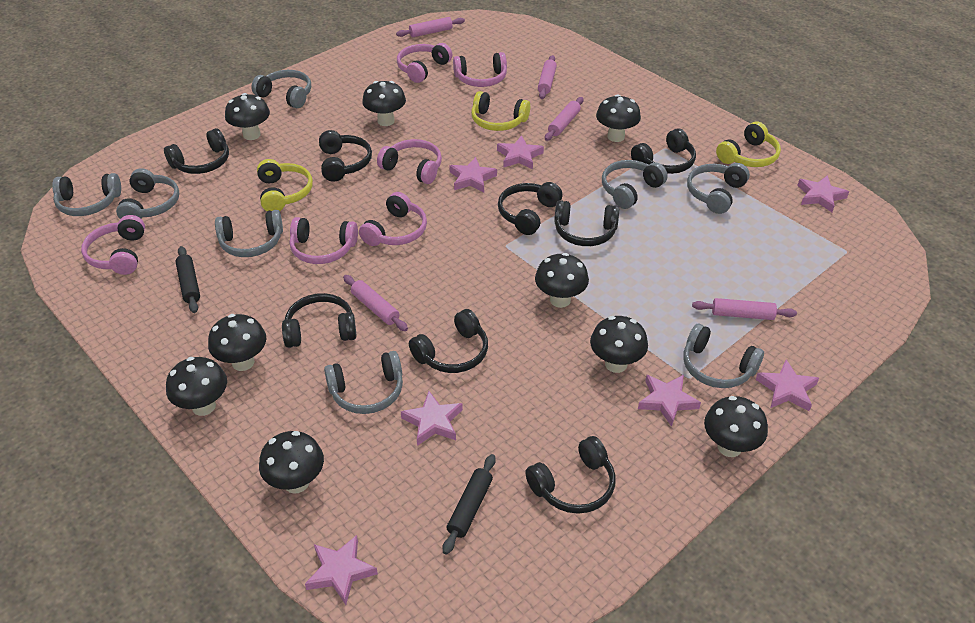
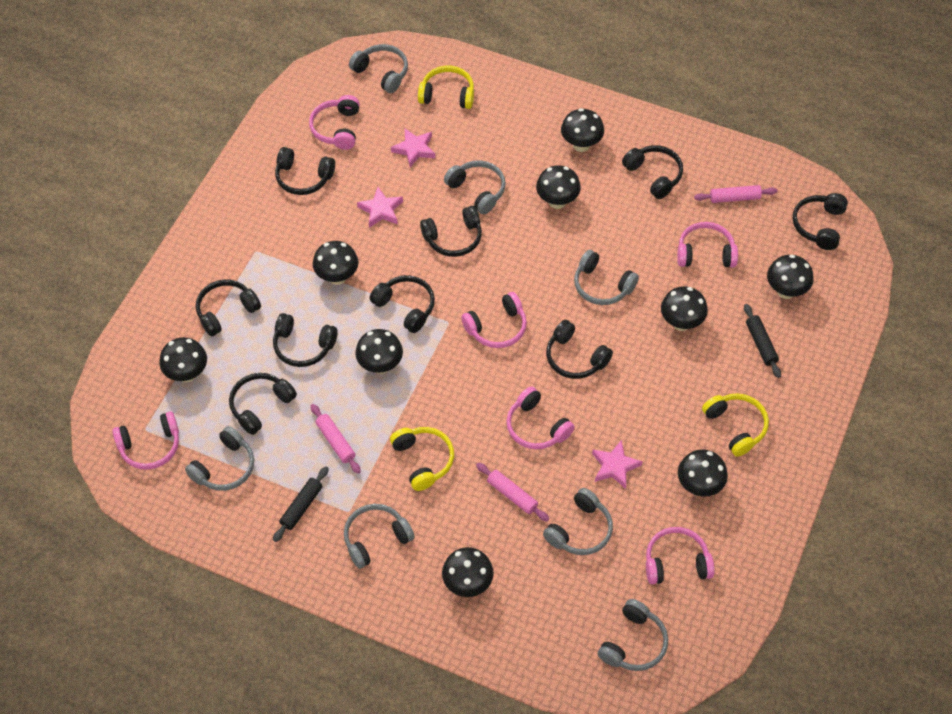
black headphones: [164,128,229,174] [282,293,357,348] [319,130,372,182] [409,309,488,373] [498,182,562,235] [525,436,616,514] [554,200,619,246] [631,128,696,174] = 8 -> [196,279,261,336] [229,373,297,435] [273,313,338,367] [275,147,335,195] [370,275,435,333] [420,206,482,257] [546,320,613,379] [622,145,683,199] [793,193,848,250] = 9
grey headphones: [52,173,121,216] [116,168,179,219] [215,210,283,257] [251,70,311,108] [324,351,403,414] [602,160,668,209] [683,324,764,388] [687,163,750,214] = 8 -> [185,426,254,491] [344,504,415,569] [349,44,408,93] [444,160,506,214] [543,488,613,555] [574,250,639,305] [598,599,668,671] = 7
pink rolling pin: [343,275,408,331] [396,17,465,37] [538,55,557,99] [545,97,584,141] [692,298,797,320] = 5 -> [311,404,361,474] [476,463,549,521] [694,185,777,203] = 3
pink star: [305,535,378,605] [401,391,463,446] [449,157,497,192] [497,135,544,169] [638,375,701,427] [756,360,819,411] [797,175,849,212] = 7 -> [357,187,403,228] [391,129,435,168] [592,440,643,489] = 3

